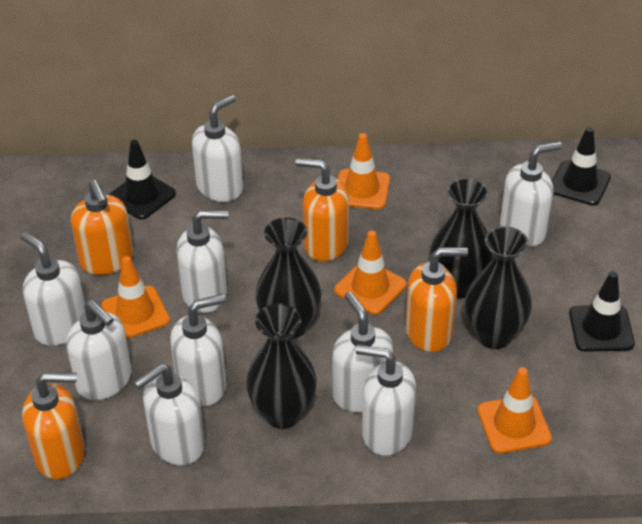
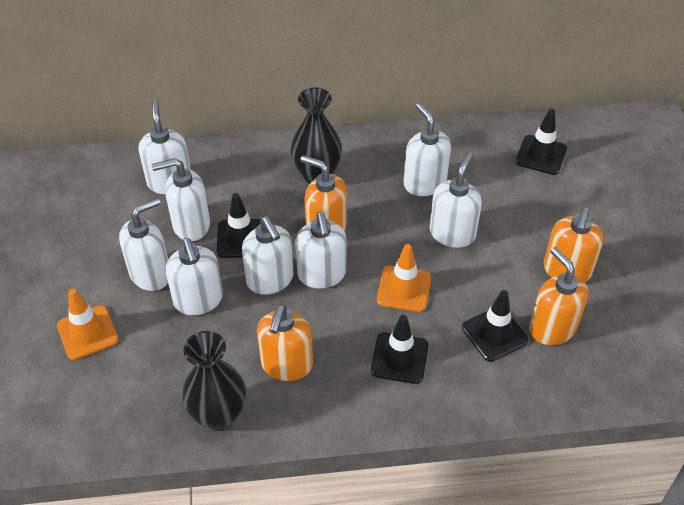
black traffic cone: [109,140,176,219] [552,127,611,206] [569,271,635,352] = 3 -> [217,193,261,258] [371,315,429,384] [462,290,528,362] [516,109,567,175] = 4
black vase: [246,304,317,429] [255,217,322,339] [429,178,494,298] [465,226,532,349] = 4 -> [182,331,246,431] [290,87,342,184] = 2
orange traffic cone: [101,256,170,339] [334,230,406,315] [338,133,390,209] [477,367,552,454] = 4 -> [57,289,119,360] [377,244,431,312] = 2
white soap dispenser: [20,232,85,346] [66,300,132,400] [134,364,205,465] [170,294,226,406] [177,210,228,313] [192,95,243,202] [332,292,393,412] [356,345,416,456] [500,142,562,247] = 9 -> [119,198,168,291] [139,100,191,194] [152,158,210,241] [165,238,223,315] [242,216,294,295] [295,211,346,288] [403,103,451,196] [430,152,482,248] = 8

